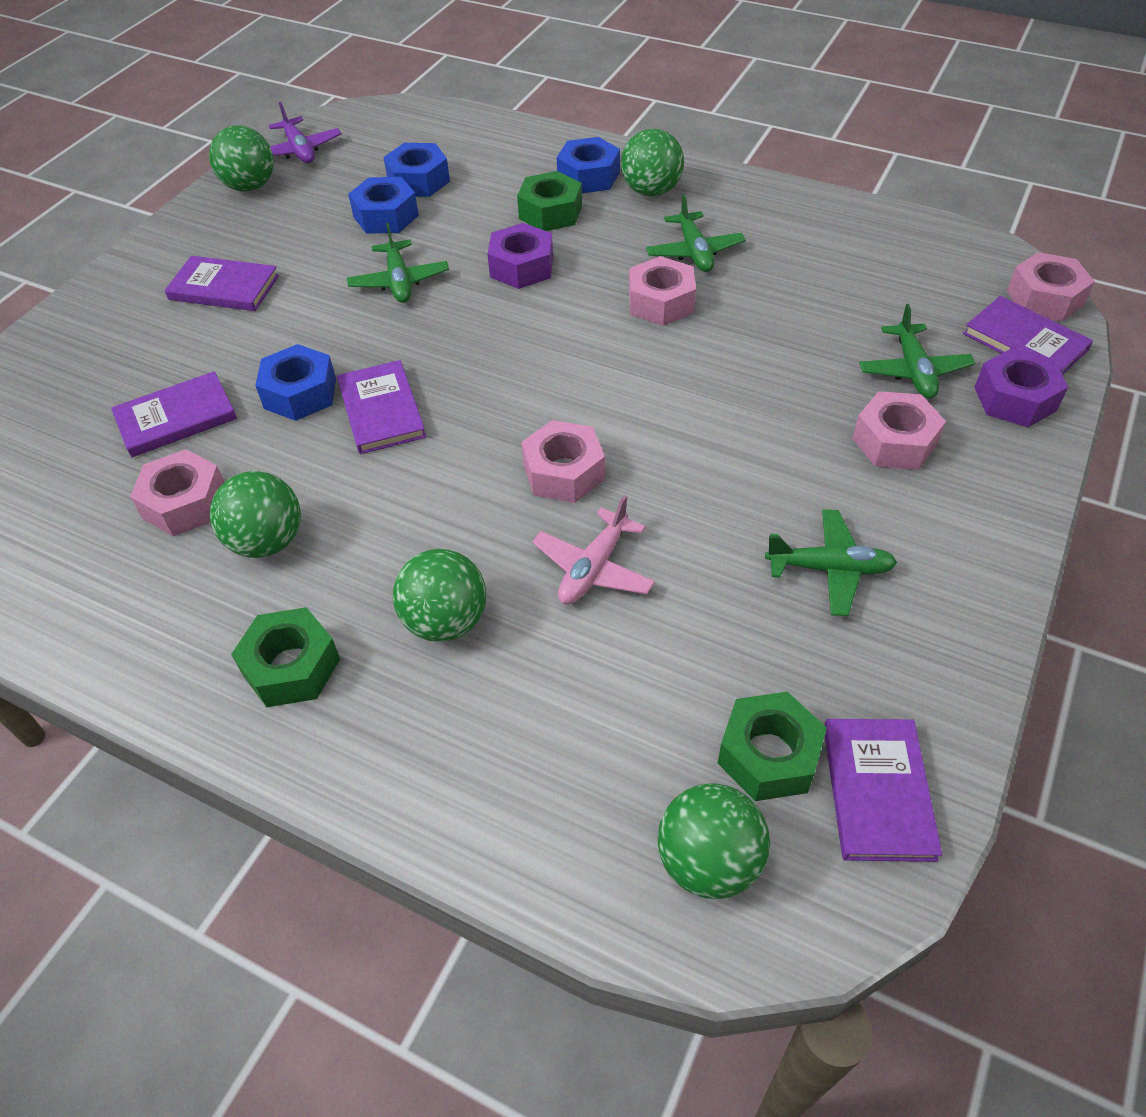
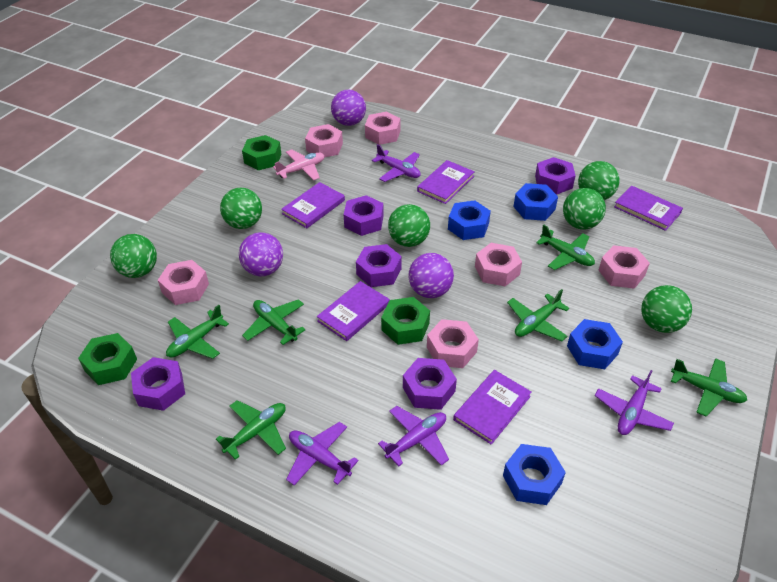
green ball: [209,125,274,191] [210,471,301,558] [393,549,487,642] [621,129,684,196] [658,783,770,899] = 5 -> [110,234,157,278] [220,188,262,229] [388,204,430,247] [563,188,606,229] [578,161,620,200] [641,285,692,333] = 6
green plane: [347,223,449,303] [646,194,746,272] [765,509,897,616] [859,304,975,399] = 4 -> [166,305,229,359] [216,400,286,460] [242,299,306,345] [507,289,569,341] [536,225,595,270] [671,358,747,416] = 6
pink nut: [130,449,224,536] [521,420,605,503] [629,256,696,326] [852,391,946,470] [1007,252,1095,322] = 5 -> [158,260,209,305] [305,124,343,157] [365,112,401,145] [427,319,479,368] [475,243,522,286] [598,245,650,289] = 6
purple ball: none = 0 -> [239,232,283,276] [331,90,366,126] [408,253,454,298] = 3
purple nut: [488,223,553,289] [975,348,1068,427] = 2 -> [131,357,185,411] [344,195,384,236] [356,244,402,287] [403,358,457,410] [535,157,576,195] = 5
purple plane: [269,102,342,163] = 1 -> [286,422,359,485] [372,144,421,182] [378,406,449,466] [595,370,674,435] = 4

